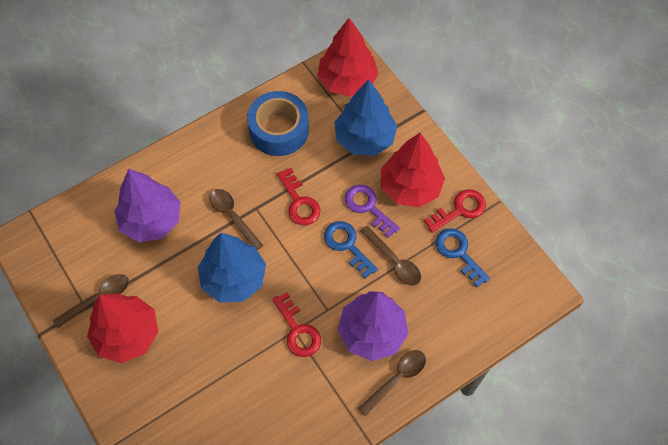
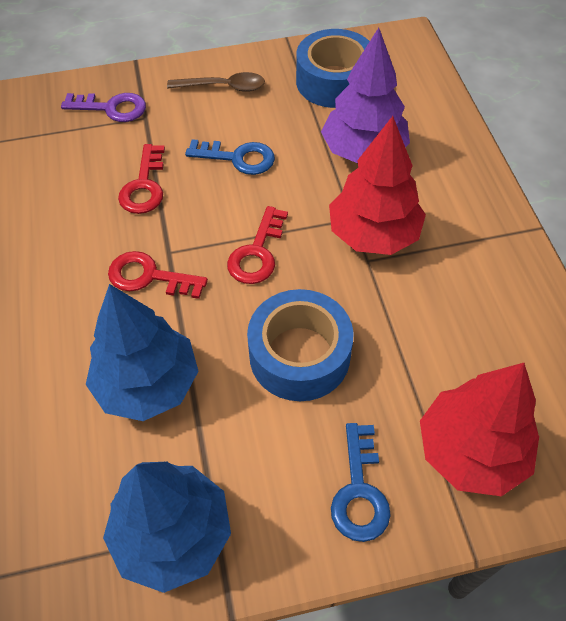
blue tape: [247,91,309,156] = 1 -> [247,289,354,401] [296,29,370,108] = 2
brown spoon: [53,274,129,328] [209,189,263,250] [358,350,426,416] [360,226,421,286] = 4 -> [167,72,265,92] = 1
purple tree: [114,169,181,242] [338,291,408,361] = 2 -> [321,28,410,163] = 1
red tree: [87,293,158,363] [317,18,379,97] [381,133,445,207] = 3 -> [329,116,426,255] [420,363,539,496] = 2

